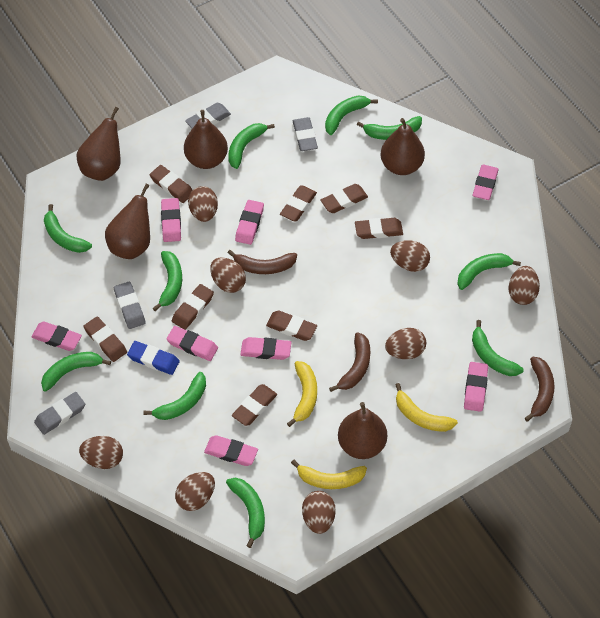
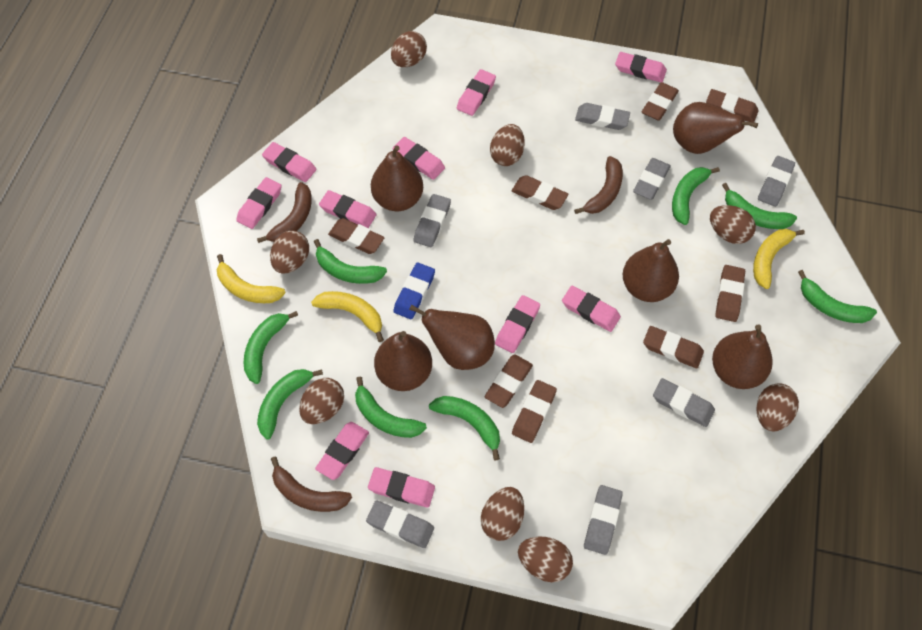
brown pear: [77,107,121,181] [105,184,150,259] [184,110,228,169] [338,402,387,459] [381,118,425,175] = 5 -> [371,145,423,211] [374,331,432,391] [409,304,495,370] [623,239,679,302] [673,102,758,154] [712,324,773,389] = 6
green banana: [41,352,111,392] [44,204,92,253] [143,372,206,420] [153,251,182,311] [226,478,265,548] [228,123,275,169] [325,95,378,135] [357,116,422,140] [457,253,521,290] [472,320,524,376] = 10 -> [244,311,298,384] [257,369,323,440] [314,239,387,284] [355,376,427,438] [429,396,500,460] [672,167,720,225] [722,183,797,229] [798,270,877,323] = 8
grey eraser: [34,392,85,435] [114,282,145,329] [185,103,231,129] [293,117,318,151] = 4 -> [366,500,434,548] [414,194,451,247] [575,103,630,130] [584,485,623,555] [633,158,671,200] [653,378,715,427] [758,156,795,207] = 7
pink eraser: [31,321,82,351] [161,198,181,242] [166,326,218,361] [204,435,258,466] [235,200,264,245] [240,337,291,360] [464,362,488,412] [472,165,499,200] = 8 -> [236,177,282,229] [262,142,317,182] [315,422,369,480] [319,190,376,228] [368,467,435,508] [393,137,445,180] [457,69,496,116] [495,295,540,353] [562,286,621,332] [615,52,667,82] = 10

